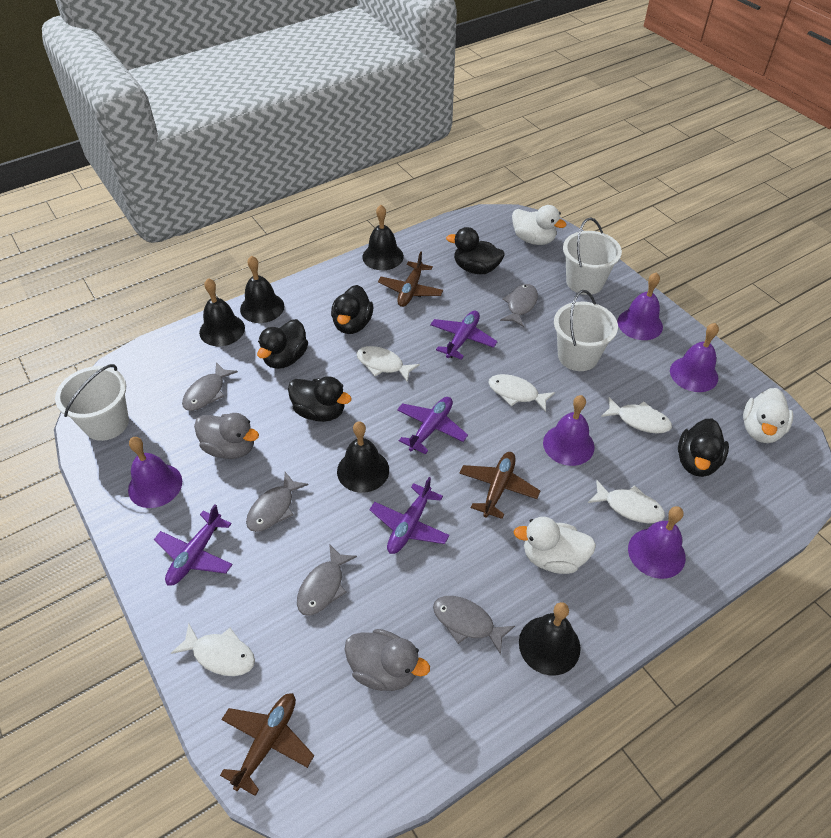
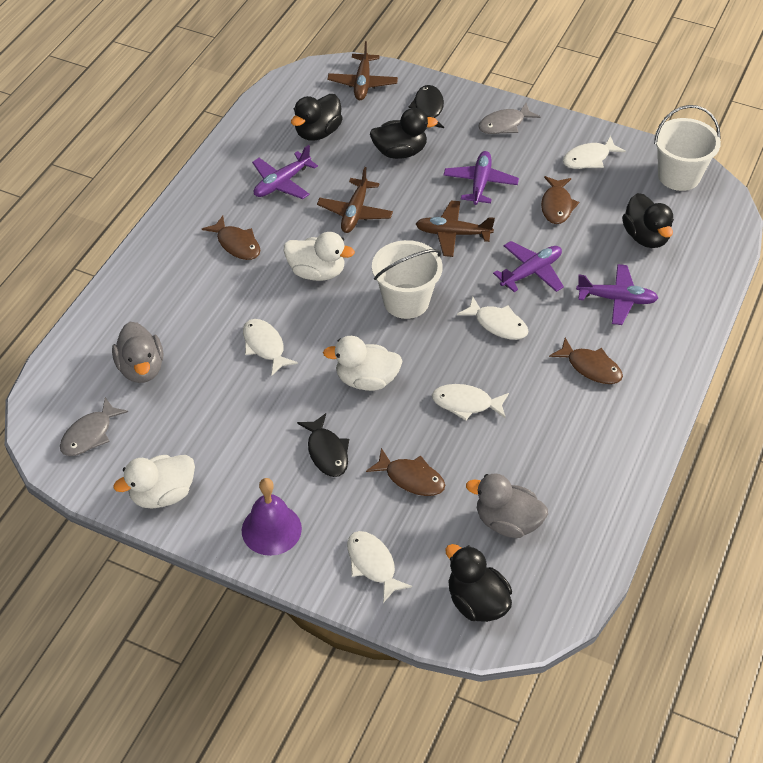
black bell: [199,278,245,346] [240,256,284,323] [337,421,389,493] [362,205,404,270] [519,602,581,675] = 5 -> none = 0
black duck: [257,319,308,369] [288,377,352,422] [331,285,373,334] [446,227,505,274] [678,419,729,477] = 5 -> [291,94,343,141] [370,108,438,159] [446,544,512,622] [622,193,674,248] = 4
black fish: none = 0 -> [297,413,349,477] [409,85,444,128] = 2
brown fish: none = 0 -> [202,216,260,260] [366,448,445,496] [541,176,579,224] [549,338,623,384] = 4
grey fish: [182,362,238,411] [246,472,308,532] [297,544,357,616] [433,596,515,655] [500,284,538,327] = 5 -> [60,397,128,456] [478,103,540,134] = 2
purple bell: [128,437,182,508] [543,395,594,466] [617,272,663,340] [628,506,686,579] [670,323,719,392] = 5 -> [242,478,302,556] = 1
white bucket: [55,364,129,441] [554,290,618,371] [563,218,622,295] = 3 -> [372,240,443,319] [654,105,721,191] = 2

